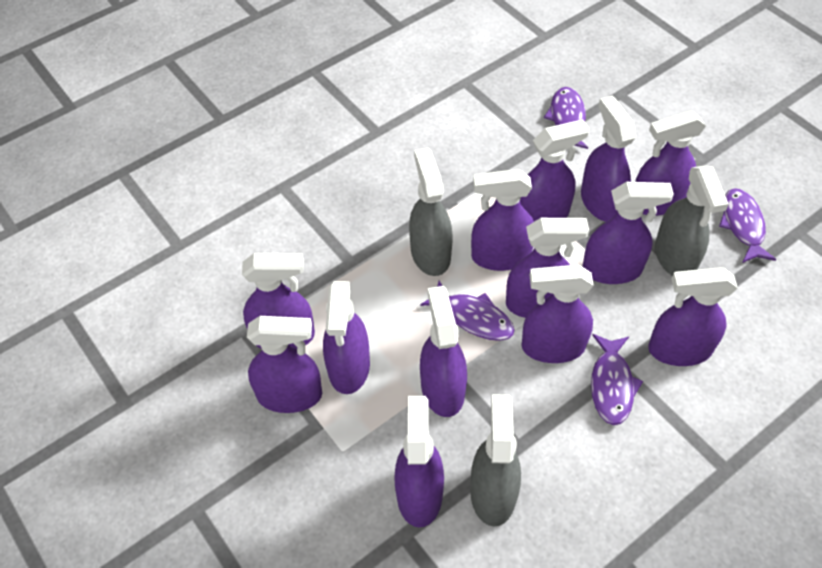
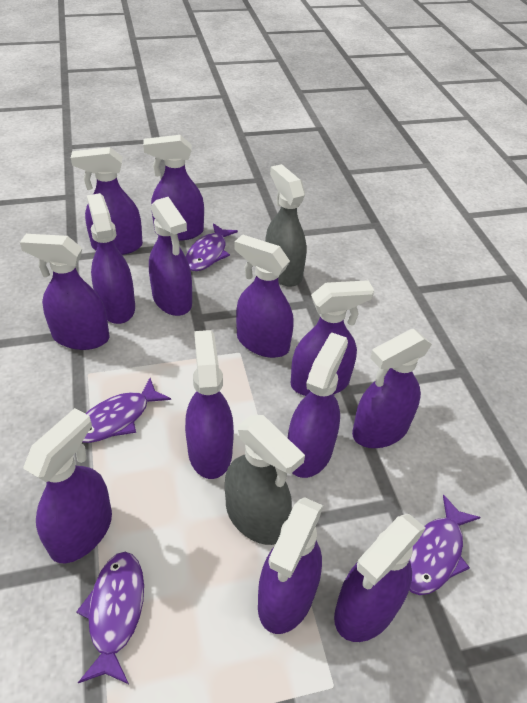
grey spray bottle: [409,148,453,276] [470,394,521,526] [655,165,729,276] = 3 -> [225,415,305,545] [265,164,307,287] = 2

